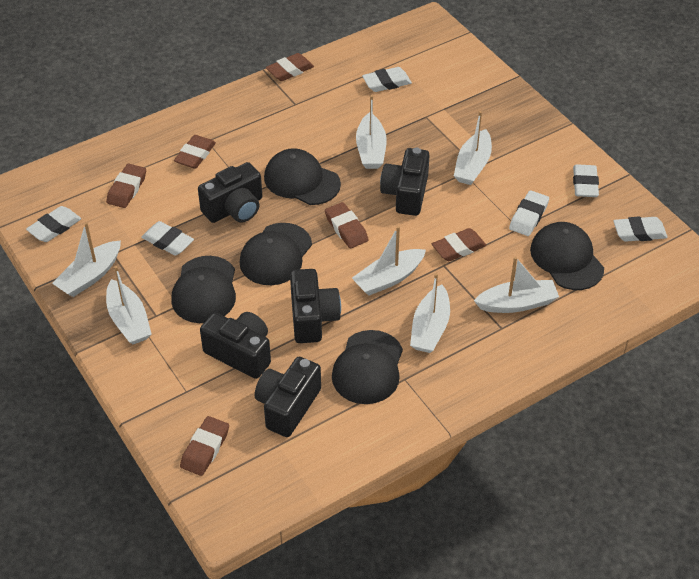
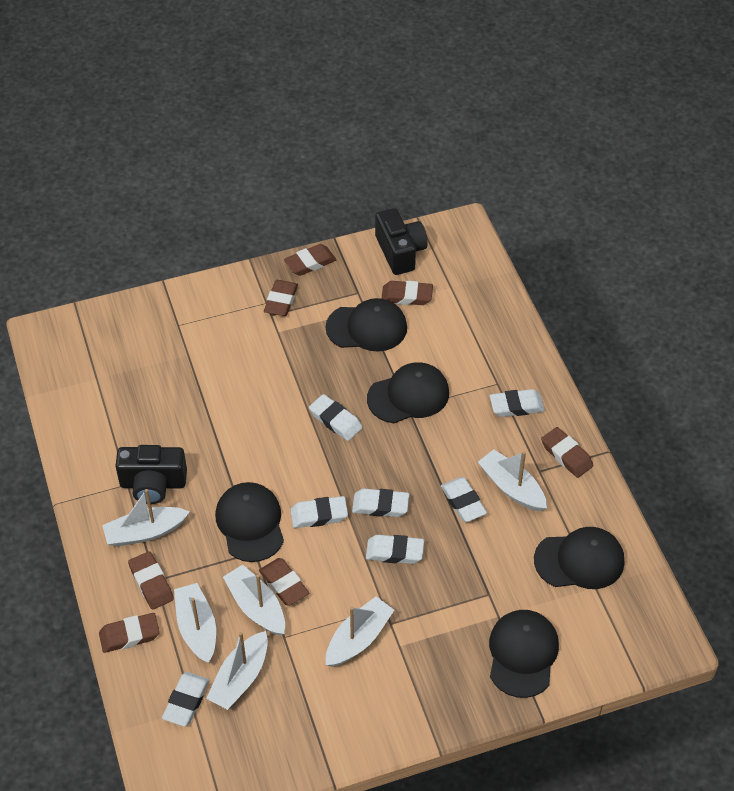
black camera: [198,162,262,223] [200,312,271,379] [255,357,321,437] [290,269,341,343] [380,148,430,216] = 5 -> [115,445,187,504] [375,208,428,275] = 2
brown eraser: [106,164,146,208] [174,135,216,169] [180,416,229,476] [266,53,314,81] [325,202,369,248] [432,228,486,261] = 6 -> [99,613,160,653] [128,551,174,610] [259,558,309,606] [264,280,298,316] [284,244,336,276] [381,281,433,305] [541,427,593,478] = 7
white boat: [52,222,121,297] [106,266,151,344] [352,226,426,296] [356,95,387,169] [410,273,450,353] [454,111,492,185] [474,257,559,313] = 7 -> [102,489,190,546] [174,583,216,663] [206,631,268,710] [223,564,285,636] [326,597,394,667] [478,449,547,512] = 6
white eraser: [26,206,81,242] [141,221,194,256] [362,67,412,92] [509,190,549,236] [573,164,599,197] [613,217,668,242] = 6 -> [162,672,210,727] [290,496,348,528] [309,394,363,441] [352,489,409,517] [366,535,424,564] [441,477,487,522] [490,389,545,417] = 7

